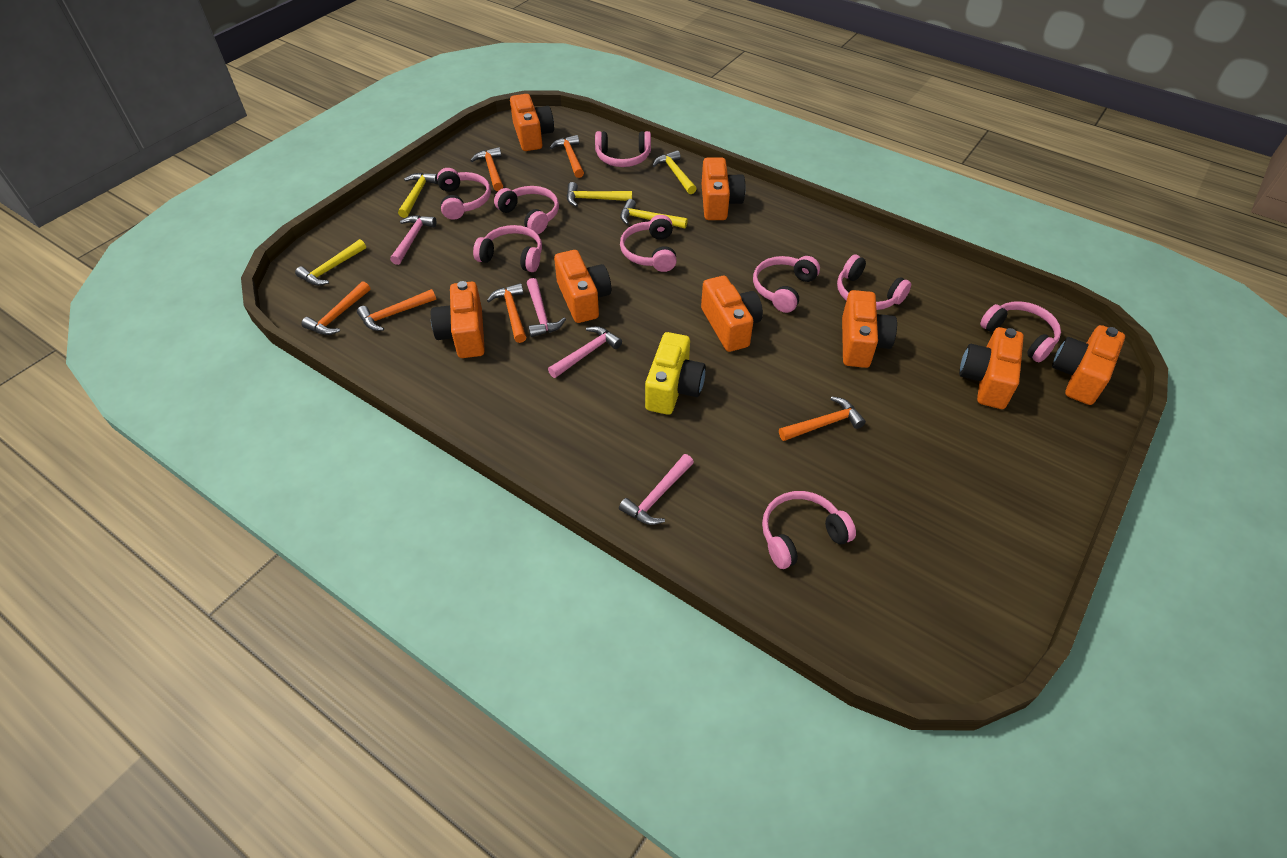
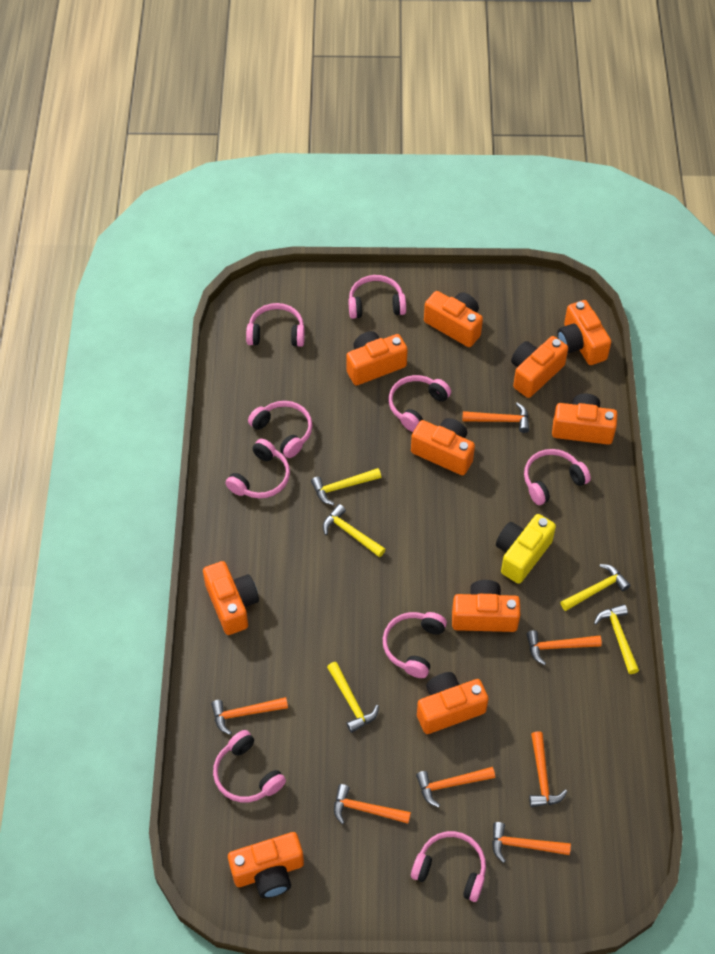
orange camera: [431,281,485,358] [510,94,554,151] [554,250,611,323] [701,276,763,352] [702,157,746,220] [842,290,897,368] [959,327,1024,409] [1052,325,1125,405] = 8 -> [203,561,259,635] [228,832,304,898] [346,331,408,386] [411,418,475,475] [417,672,488,734] [424,291,483,347] [452,580,520,632] [511,336,568,398] [552,393,618,445] [557,300,611,365] = 10
orange hammer: [301,281,370,335] [357,289,436,331] [470,147,503,191] [487,283,526,343] [550,135,584,178] [779,396,866,441] = 6 -> [211,697,288,735] [334,784,411,824] [416,767,495,808] [462,403,529,433] [492,822,571,863] [527,630,602,665] [529,731,568,807] = 7
pink hammer: [390,215,436,265] [527,278,566,337] [548,326,622,378] [619,454,694,525] = 4 -> none = 0

